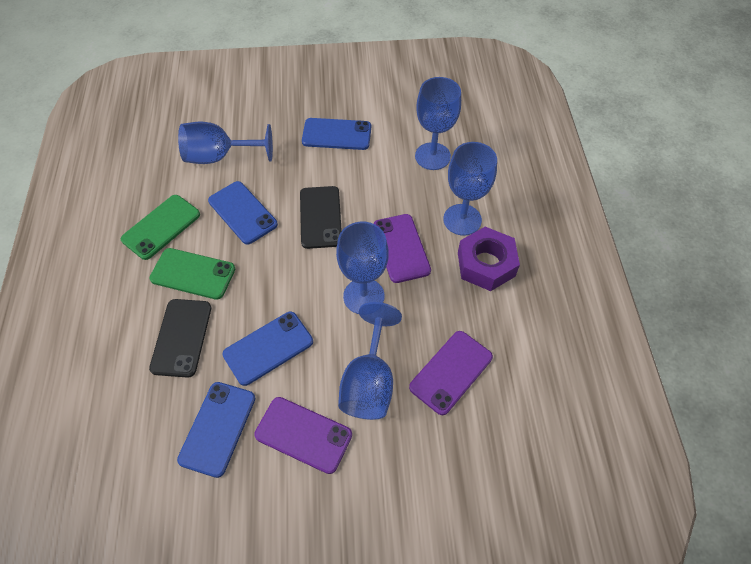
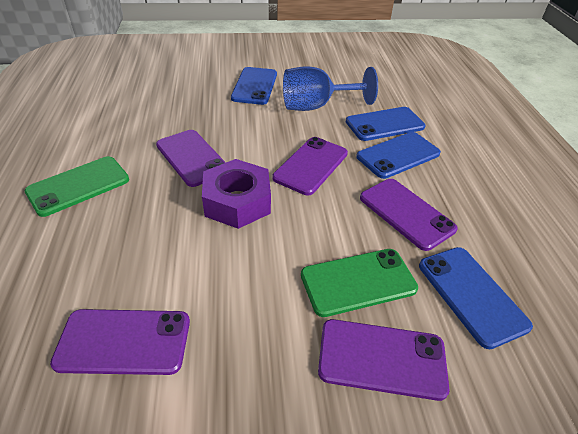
black phone: [149,299,211,378] [300,186,342,249] = 2 -> none = 0
blue goblet: [178,122,273,164] [336,222,389,314] [338,302,402,420] [415,77,461,170] [443,142,497,236] = 5 -> [283,66,378,111] = 1
purple phone: [254,397,352,474] [374,214,431,283] [409,331,493,415] = 3 -> [50,309,190,375] [156,130,226,187] [272,137,348,195] [318,319,449,401] [360,179,458,251] = 5

